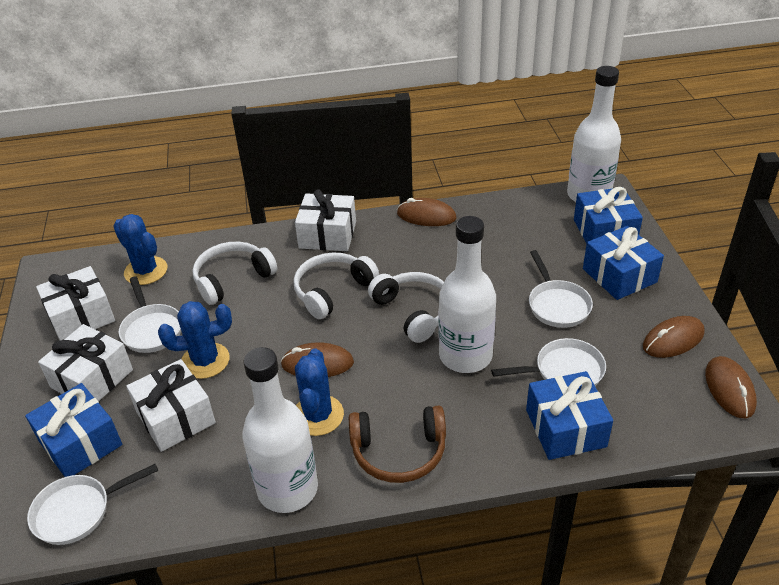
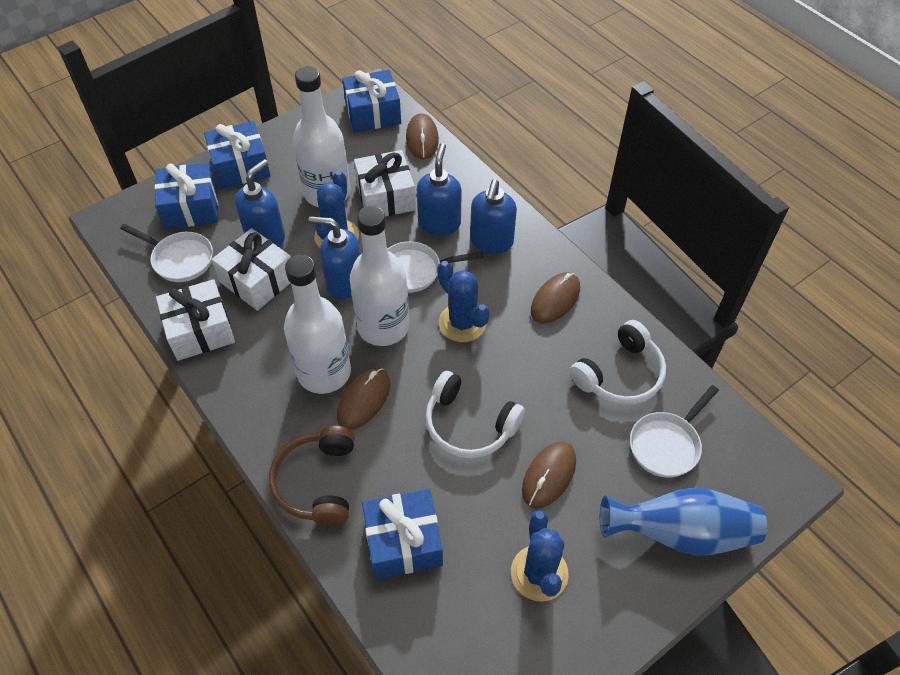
blue soap dispenser: none = 0 -> [235,159,285,247] [308,216,360,299] [417,143,462,235] [470,179,517,254] = 4
blue vase: none = 0 -> [600,488,767,556] = 1
white gift: [36,266,115,340] [38,324,133,401] [126,359,216,452] [295,189,356,251] = 4 -> [156,279,235,361] [212,228,291,311] [354,150,416,217] = 3
white headphones: [192,242,277,305] [293,252,379,319] [368,272,444,343] = 3 -> [425,371,525,458] [570,320,666,405] = 2
white pan: [27,464,158,545] [119,277,181,353] [491,338,606,386] [529,250,593,328] = 4 -> [120,224,213,282] [387,241,483,293] [630,385,719,478] = 3

